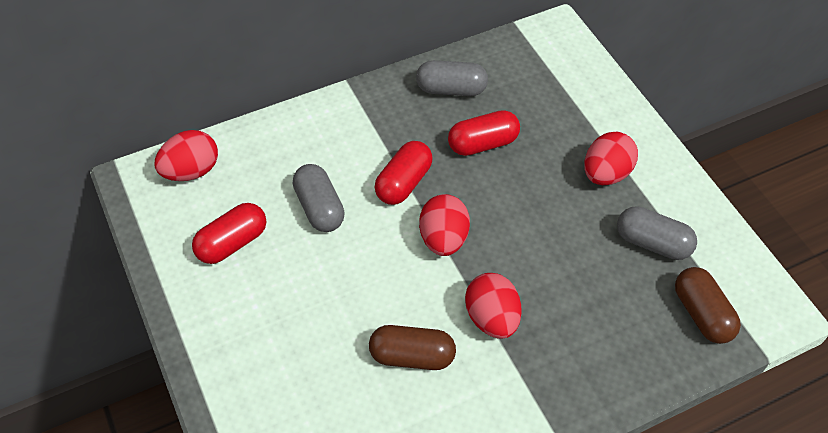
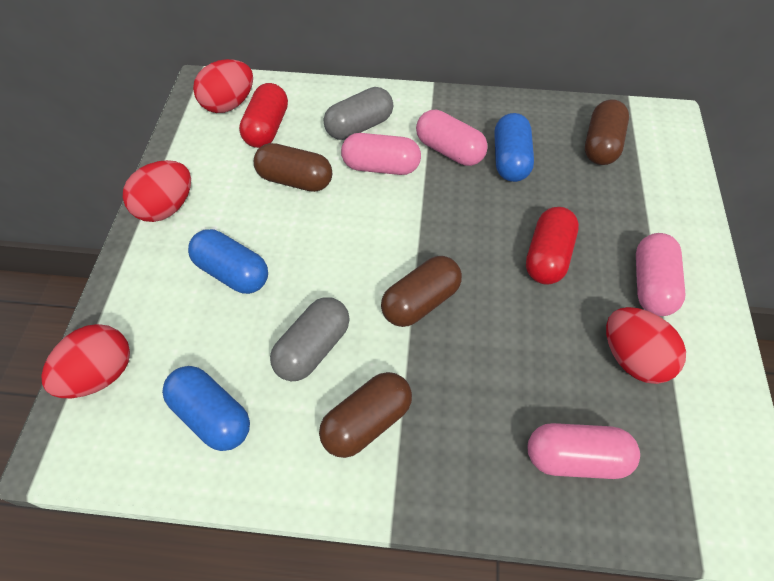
blue capsule: none = 0 -> [162,366,250,451] [188,229,268,294] [494,113,534,182] = 3
brown capsule: [369,325,456,370] [675,267,741,344] = 2 -> [254,143,332,192] [319,372,412,458] [381,256,462,327] [585,99,629,165] = 4
grey capsule: [293,164,345,232] [416,60,488,96] [617,206,697,260] = 3 -> [270,297,350,381] [324,87,393,140] = 2
pink capsule: none = 0 -> [341,133,421,175] [416,110,488,166] [528,423,640,479] [636,233,686,316] = 4
red capsule: [192,203,266,264] [375,141,433,205] [448,110,520,156] = 3 -> [239,83,288,148] [526,207,579,285] = 2

